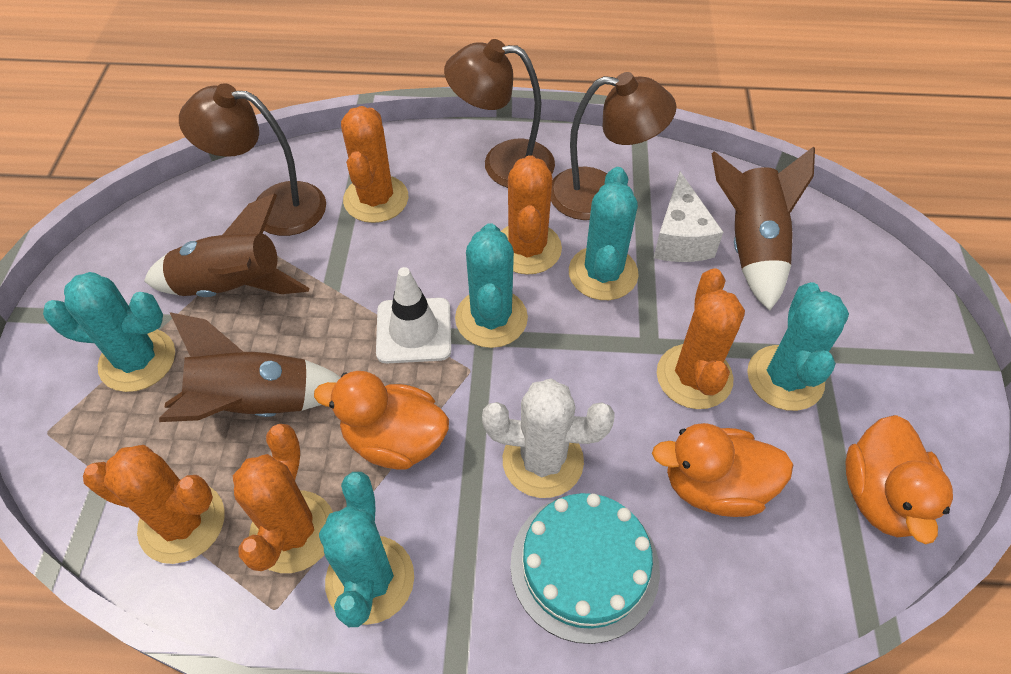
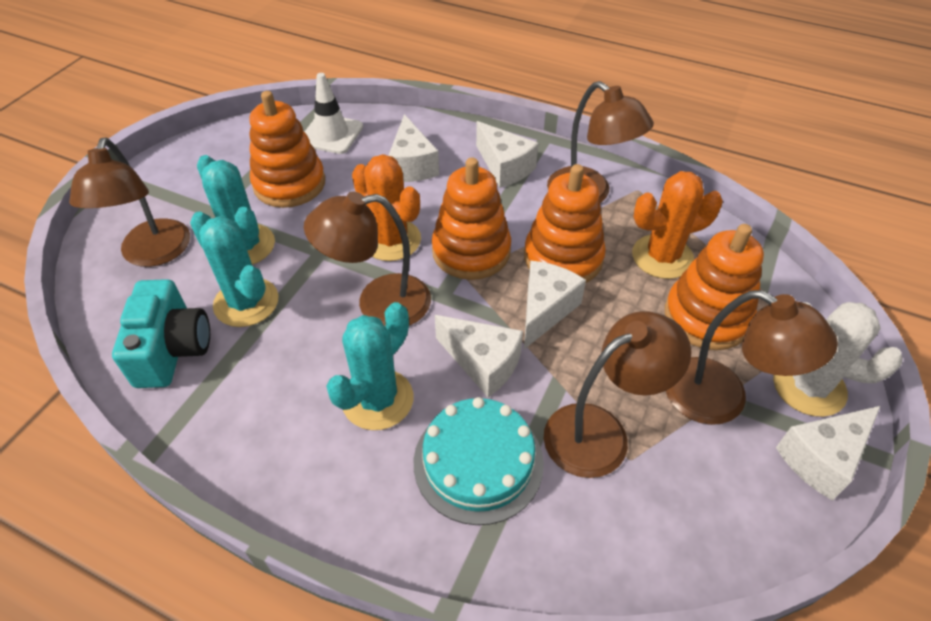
brown lamp: [179,83,326,236] [444,39,555,188] [551,72,676,220] = 3 -> [69,138,190,267] [304,191,431,326] [544,311,691,478] [547,81,654,203] [666,290,838,425] = 5
brown rocket: [144,194,310,297] [159,312,341,422] [711,146,815,311] = 3 -> none = 0
orange cactus: [83,445,225,564] [233,424,333,573] [341,106,408,223] [501,155,562,275] [657,268,745,409] = 5 -> [352,154,421,261] [632,171,723,279] = 2
orange duck: [314,371,449,470] [652,423,793,517] [845,415,953,544] = 3 -> none = 0
orange stacking toy: none = 0 -> [250,91,325,208] [432,157,511,280] [524,164,606,283] [665,224,764,350] = 4
turquoise cactus: [43,272,175,392] [319,472,414,627] [455,223,528,348] [569,167,639,300] [747,282,849,411] = 5 -> [190,211,278,327] [197,155,275,265] [326,302,413,430] = 3
turquoise camera: none = 0 -> [112,279,210,388] = 1
white cheese: [653,171,723,262] = 1 -> [388,114,439,182] [435,315,523,397] [476,121,539,188] [524,261,586,349] [776,406,880,501] = 5

